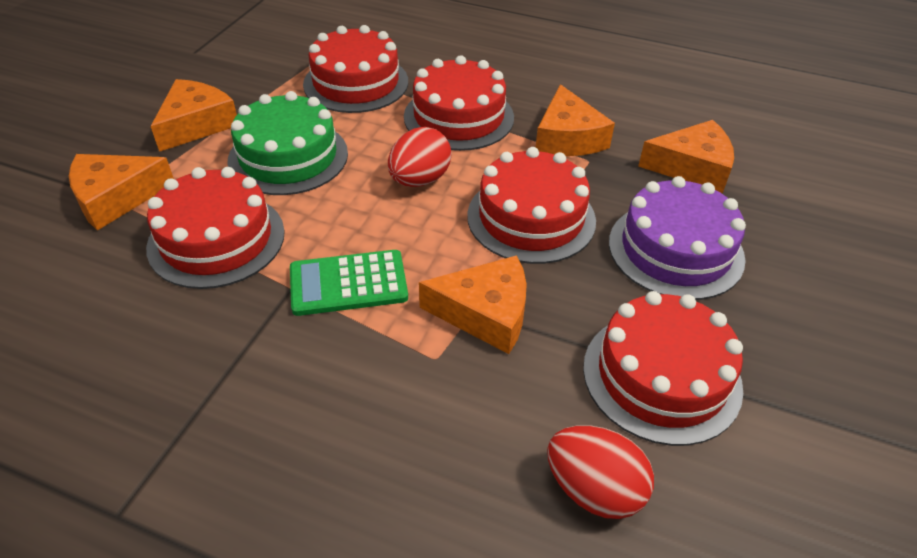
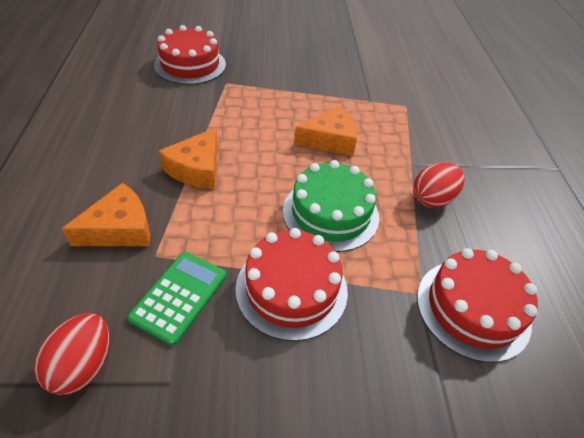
orange cheese: [69,154,174,231] [150,79,237,152] [419,255,527,354] [536,84,615,156] [638,120,734,193] = 5 -> [62,183,150,246] [158,128,218,189] [294,105,357,156] = 3
purple cake: [609,176,746,300] = 1 -> none = 0
red cake: [146,167,285,289] [303,25,408,113] [404,55,514,151] [467,147,596,264] [583,291,743,446] = 5 -> [154,25,226,85] [235,228,348,341] [417,248,538,363] = 3

